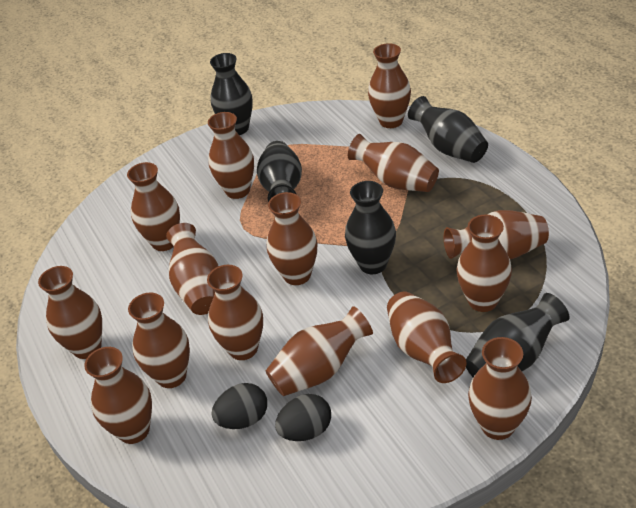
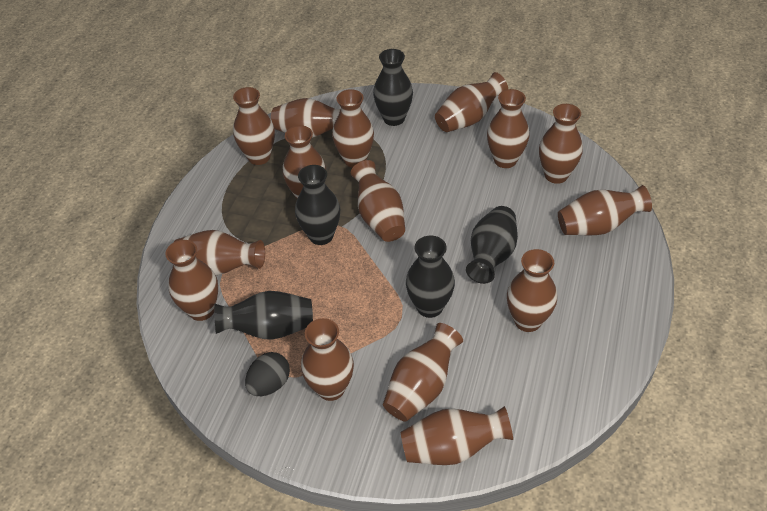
black egg: [211,383,267,429] [275,394,331,441] = 2 -> [245,352,290,396] = 1

